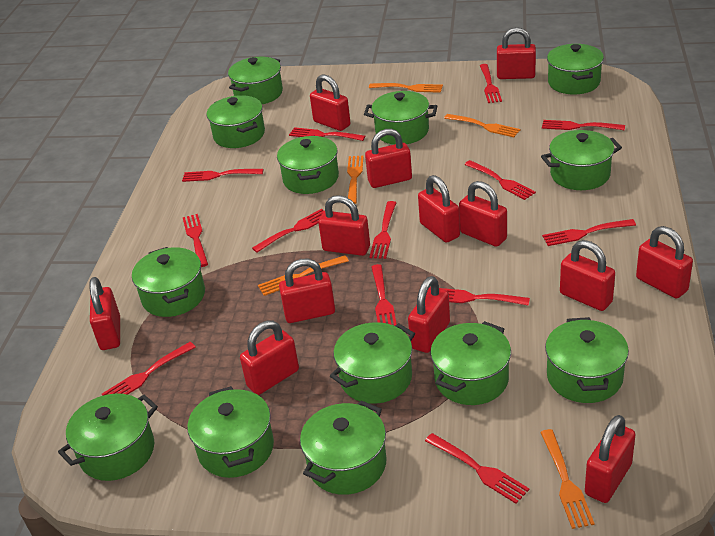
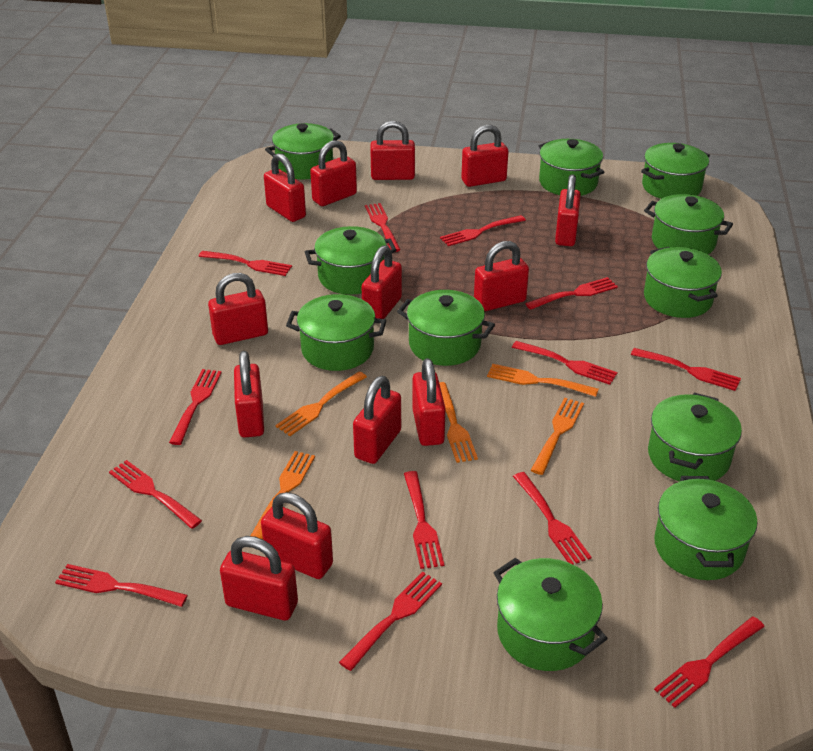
green pot: [58,393,158,481] [132,247,205,317] [187,386,274,478] [206,95,265,148] [228,57,283,104] [277,136,339,194] [300,401,386,495] [330,322,415,404] [364,91,437,145] [430,321,511,405] [541,130,622,190] [545,317,629,403] [547,44,604,94] = 13 -> [265,123,341,179] [286,294,387,371] [305,226,396,295] [397,290,495,366] [493,558,608,671] [539,139,604,196] [641,143,710,199] [644,194,733,254] [644,247,722,318] [648,393,742,482] [654,476,757,580] = 11

